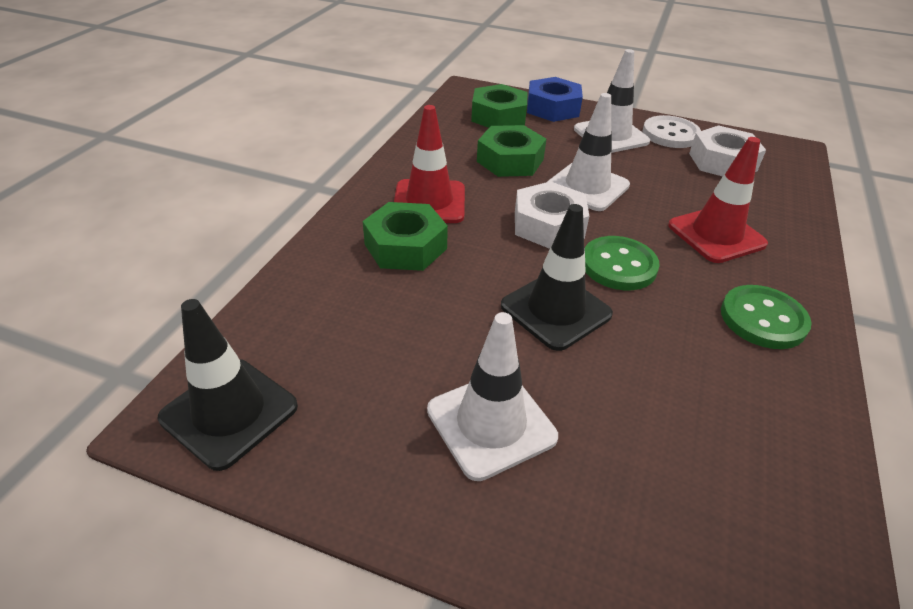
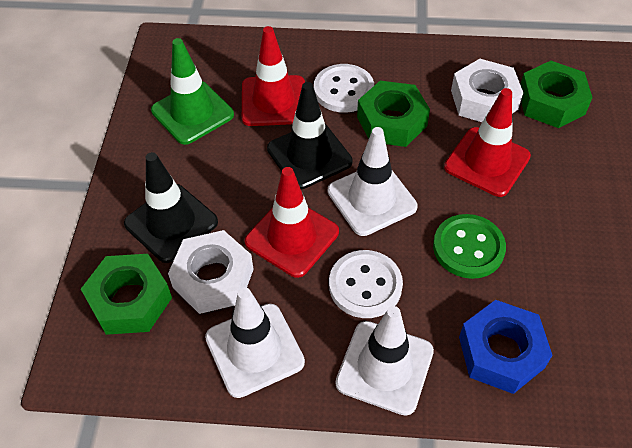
green button: [585,236,660,290] [721,285,811,349] = 2 -> [433,214,506,279] = 1
green traffic cone: none = 0 -> [151,38,234,145] = 1
red traffic cone: [394,105,465,223] [668,137,768,263] = 2 -> [242,26,305,126] [245,167,339,278] [444,88,531,197] = 3
white button: [643,115,701,148] = 1 -> [314,64,374,113] [329,250,403,318] = 2

